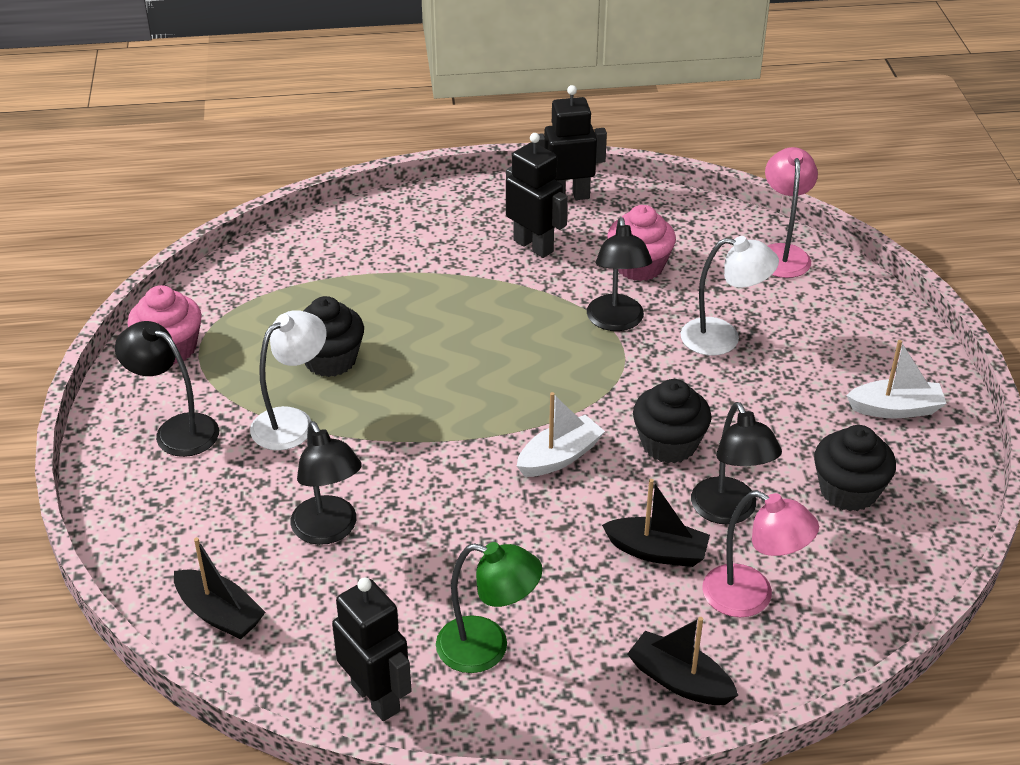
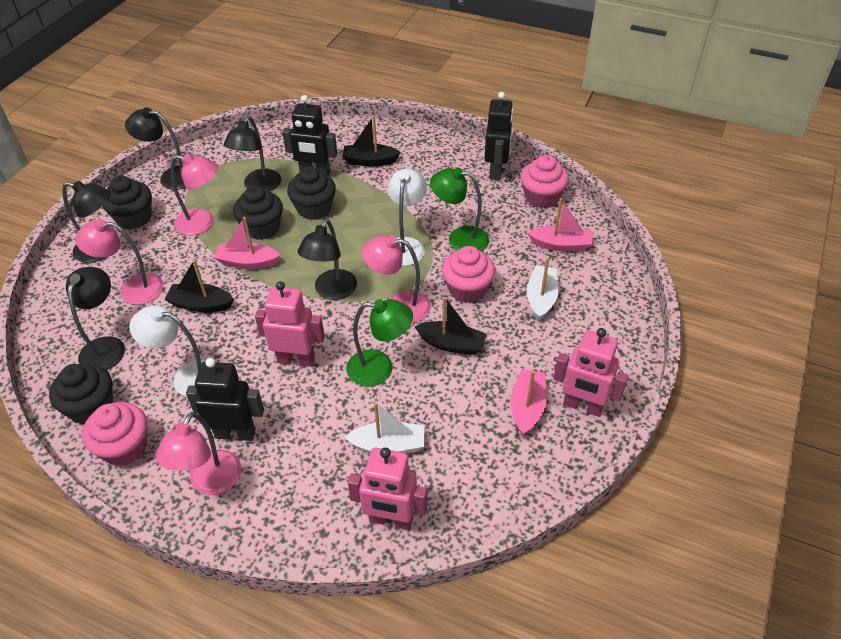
black cupcake: [304,296,364,377] [633,379,711,463] [814,425,896,511] = 3 -> [49,363,113,425] [102,176,152,230] [233,186,283,240] [287,166,336,220] = 4
black lamp: [115,321,219,457] [290,421,362,545] [587,217,652,331] [691,402,782,525] = 4 -> [62,181,111,263] [66,267,125,370] [125,107,185,190] [224,116,281,192] [298,219,357,300] = 5
green lamp: [436,542,542,673] = 1 -> [346,299,413,387] [430,167,489,251] = 2
pink boat: none = 0 -> [214,217,280,269] [510,369,547,435] [528,198,593,251] = 3
pink cupcake: [128,285,202,365] [607,205,676,281] = 2 -> [82,402,147,466] [442,246,495,303] [521,155,569,208] = 3
pink lamp: [702,491,819,617] [765,147,818,278] = 2 -> [75,219,164,305] [156,412,242,495] [171,154,218,235] [362,235,431,323] = 4
pink robot: none = 0 -> [255,281,325,367] [348,447,427,530] [553,328,628,417] = 3

